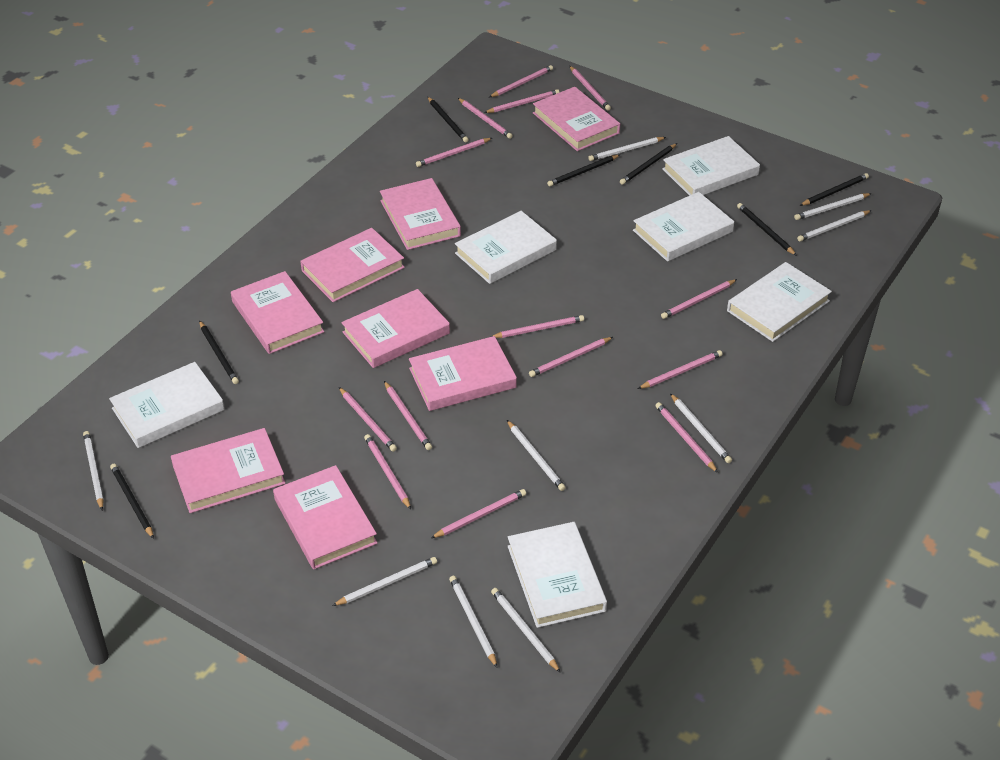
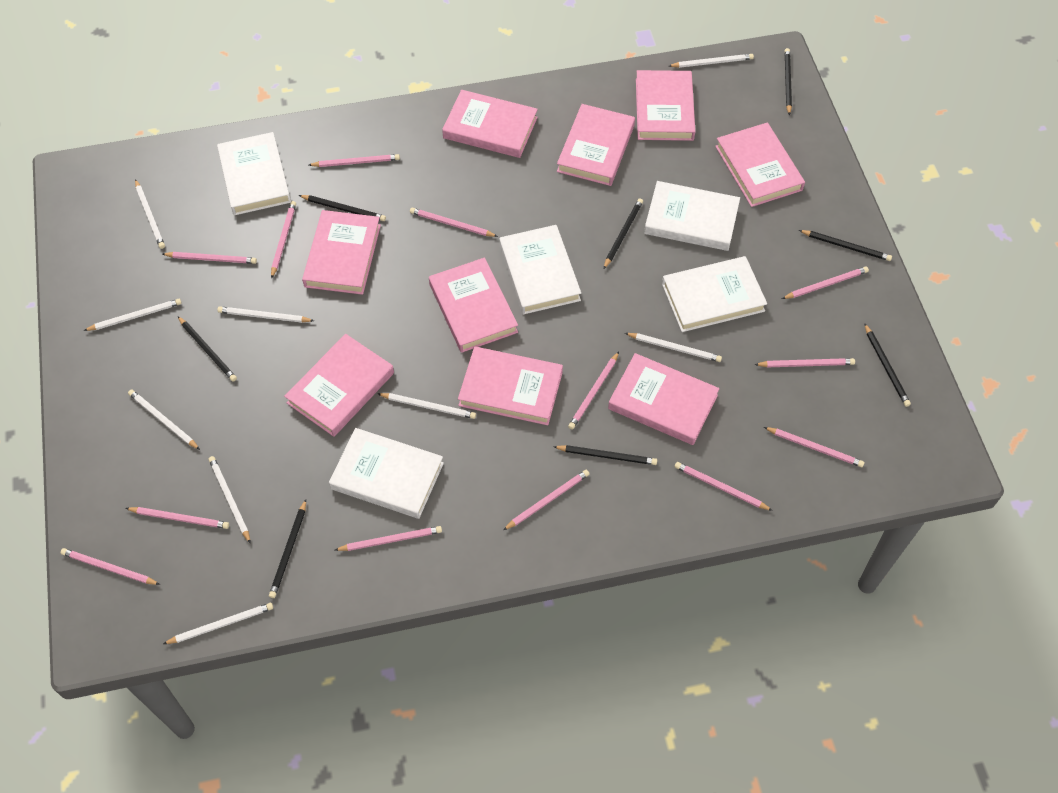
black pencil: [110,464,154,539] [199,321,239,384] [428,97,469,142] [547,155,620,187] [620,143,677,185] [737,203,797,256] [799,173,869,206] = 7 -> [178,316,237,382] [269,499,306,598] [299,195,386,221] [553,445,657,465] [604,198,643,269] [785,48,792,115] [799,230,892,261] [864,323,911,407] = 8
pink book: [171,428,286,513] [231,271,324,354] [273,465,378,570] [300,228,405,302] [341,289,450,368] [380,178,461,250] [409,336,517,411] [533,87,620,151] = 8 -> [284,334,394,437] [302,210,381,295] [429,258,518,353] [442,90,538,158] [458,347,563,425] [557,104,635,186] [608,353,719,445] [636,70,695,141] [715,122,805,207] = 9
pink pencil: [339,387,397,452] [364,434,411,509] [384,381,432,450] [416,138,492,167] [431,489,526,538] [458,98,513,139] [484,89,560,113] [490,65,553,97] [491,315,584,338] [529,337,613,377] [570,66,611,110] [638,350,723,389] [655,402,718,473] [661,279,737,319] = 14 -> [61,548,160,585] [125,507,229,529] [162,252,257,264] [271,201,296,279] [309,154,400,167] [335,526,442,551] [410,208,498,237] [503,470,589,530] [568,352,619,429] [675,462,773,511] [754,358,855,367] [764,427,864,467] [782,266,869,299] = 13
white book: [109,362,225,448] [455,211,557,284] [508,522,607,628] [633,192,734,262] [662,136,760,196] [727,262,832,342] = 6 -> [217,132,291,215] [329,428,444,519] [499,225,581,315] [644,181,740,251] [662,256,767,332] = 5

